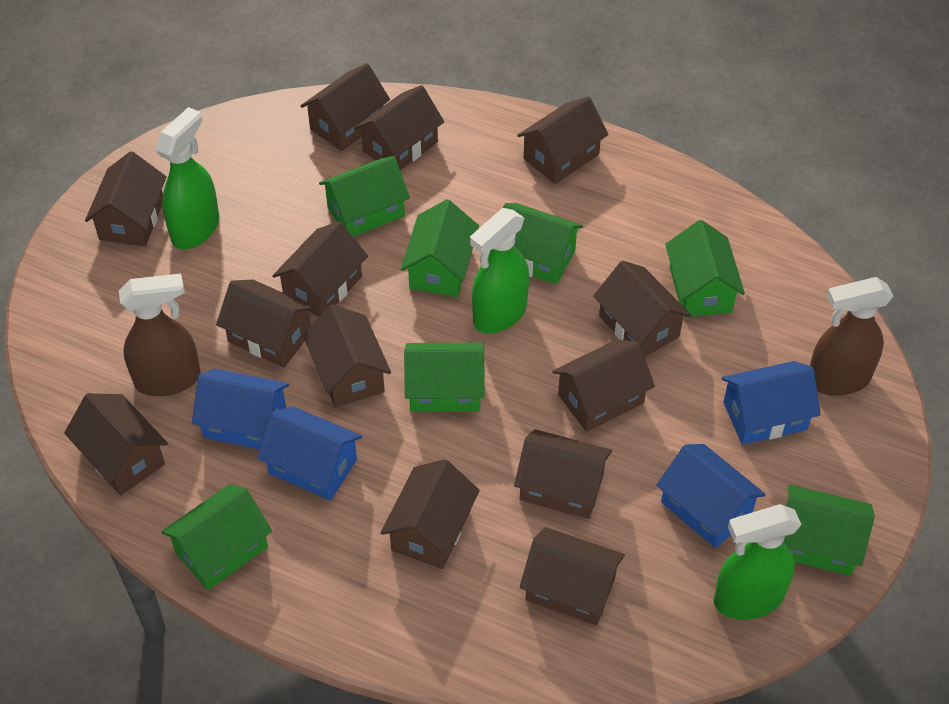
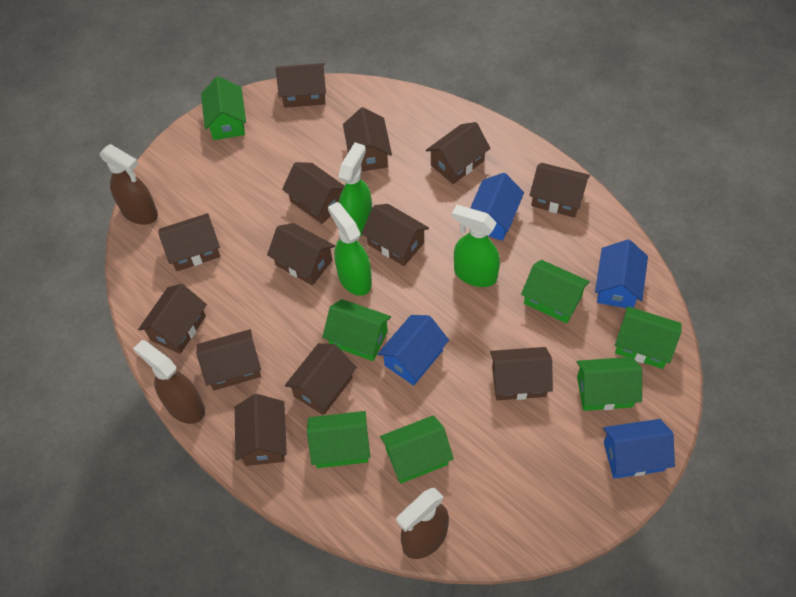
brown spray bottle: [119,274,201,396] [810,277,893,396] = 2 -> [99,144,158,225] [133,340,205,424] [396,488,449,559] = 3

